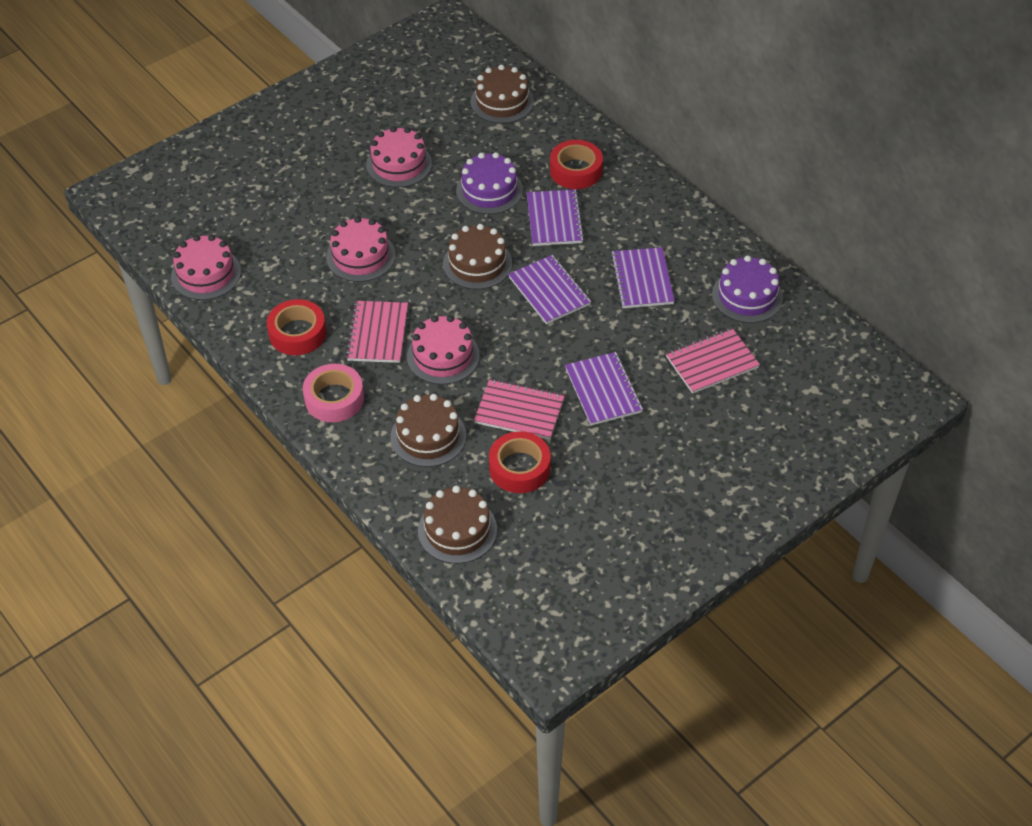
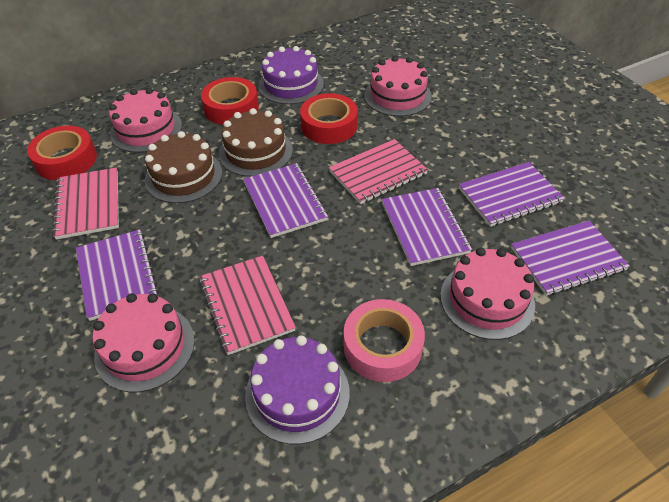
brown cake: [391,394,466,467] [418,486,497,564] [443,224,512,289] [471,65,534,123] = 4 -> [145,131,222,203] [219,108,293,177] = 2
purple notebook: [508,255,591,324] [527,189,584,246] [565,352,643,426] [611,247,675,308] = 4 -> [76,230,159,321] [243,163,328,238] [382,188,472,266] [459,162,565,227] [511,221,630,296] = 5

